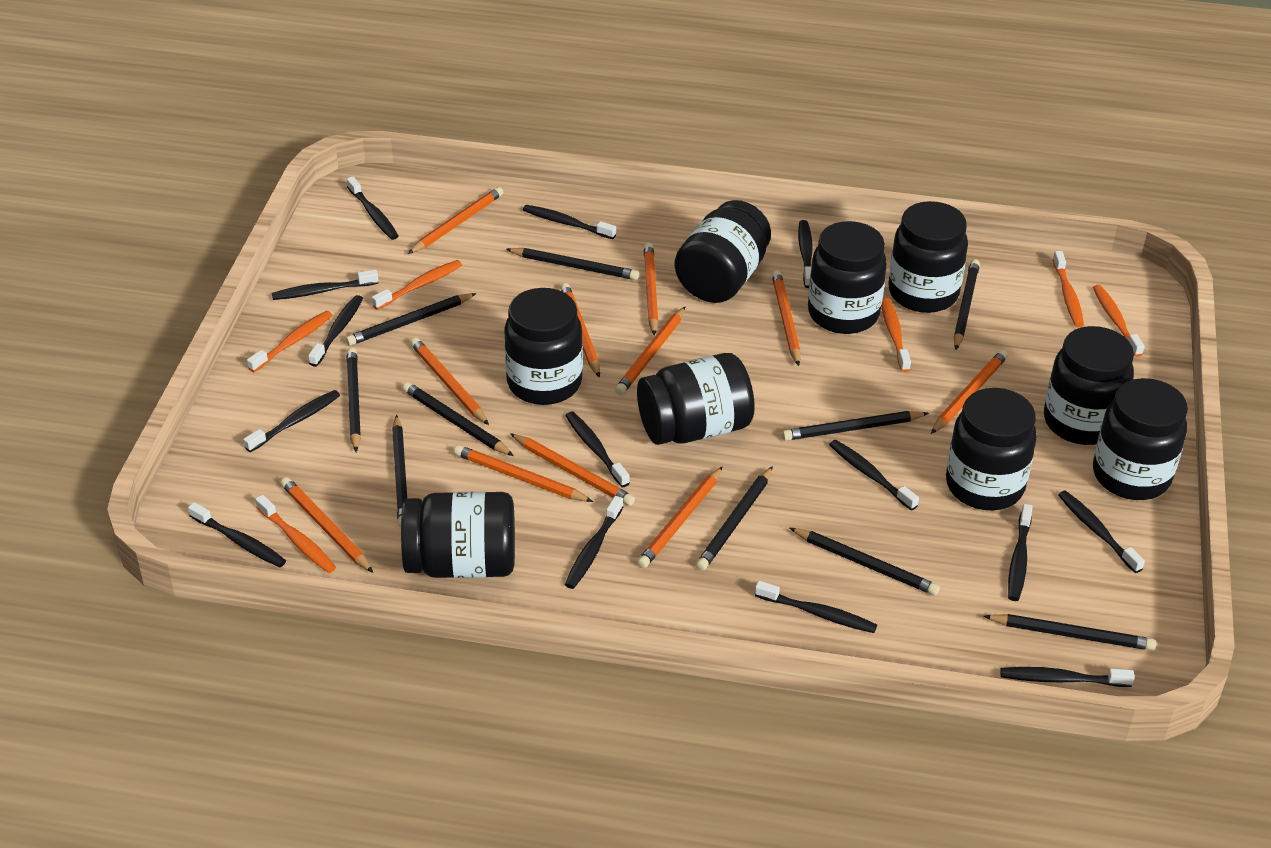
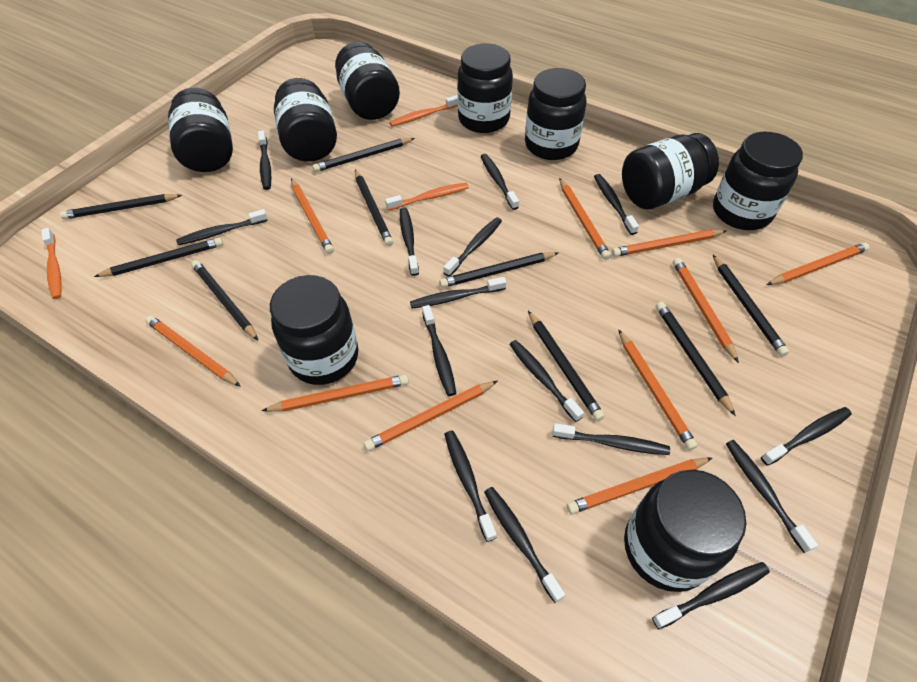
black pencil: [346,293,476,346] [346,347,361,452] [392,415,407,527] [402,382,514,456] [506,248,639,280] [696,466,773,571] [782,411,929,441] [790,528,940,595] [953,259,980,350] [984,614,1156,651] = 10 -> [60,194,182,219] [94,237,223,277] [191,260,258,340] [312,138,415,172] [355,170,393,246] [439,252,558,288] [528,311,605,421] [656,302,736,416] [713,255,789,357] = 9
black toothbrush: [188,502,286,567] [243,390,340,452] [272,270,378,300] [308,295,363,367] [347,176,398,240] [523,205,616,239] [565,496,623,589] [566,412,630,487] [755,581,877,633] [798,220,812,288] [829,440,919,511] [1000,667,1135,687] [1008,504,1033,601] [1058,491,1145,573] = 14 -> [176,209,268,245] [258,130,271,190] [400,208,419,276] [410,277,506,309] [422,305,457,396] [443,217,502,277] [444,430,497,542] [480,154,519,210] [484,487,565,603] [509,340,584,422] [552,423,670,455] [594,174,639,235] [652,562,770,629] [726,440,818,553] [761,407,852,466] = 15
orange pencil: [280,477,373,573] [408,187,503,254] [410,337,489,425] [454,445,593,502] [510,433,635,506] [560,283,600,378] [615,307,685,395] [637,466,723,568] [644,243,659,336] [772,270,801,366] [931,350,1008,434] = 11 -> [145,315,241,387] [262,375,409,412] [291,179,334,254] [364,381,497,451] [559,178,611,260] [567,458,712,514] [612,230,726,257] [618,329,698,450] [673,258,739,363] [766,243,869,285] = 10
orange toothbrush: [247,311,333,372] [255,495,336,573] [372,260,462,310] [881,298,911,372] [1053,251,1084,327] [1093,285,1145,357] = 6 -> [41,228,62,299] [385,183,469,211] [390,95,458,127] = 3

